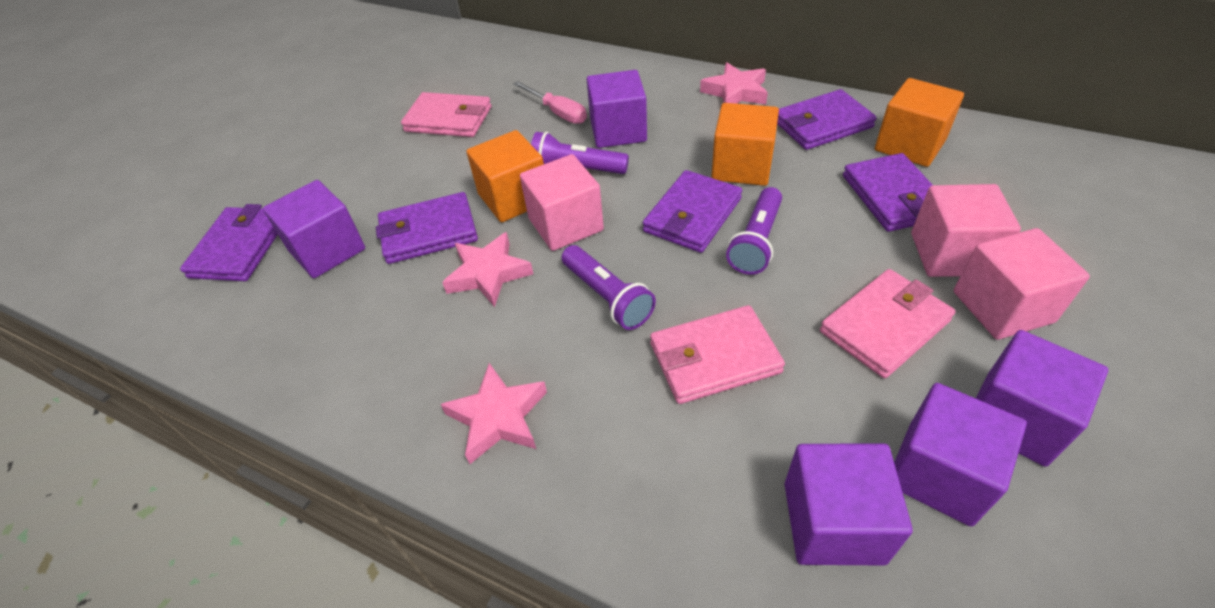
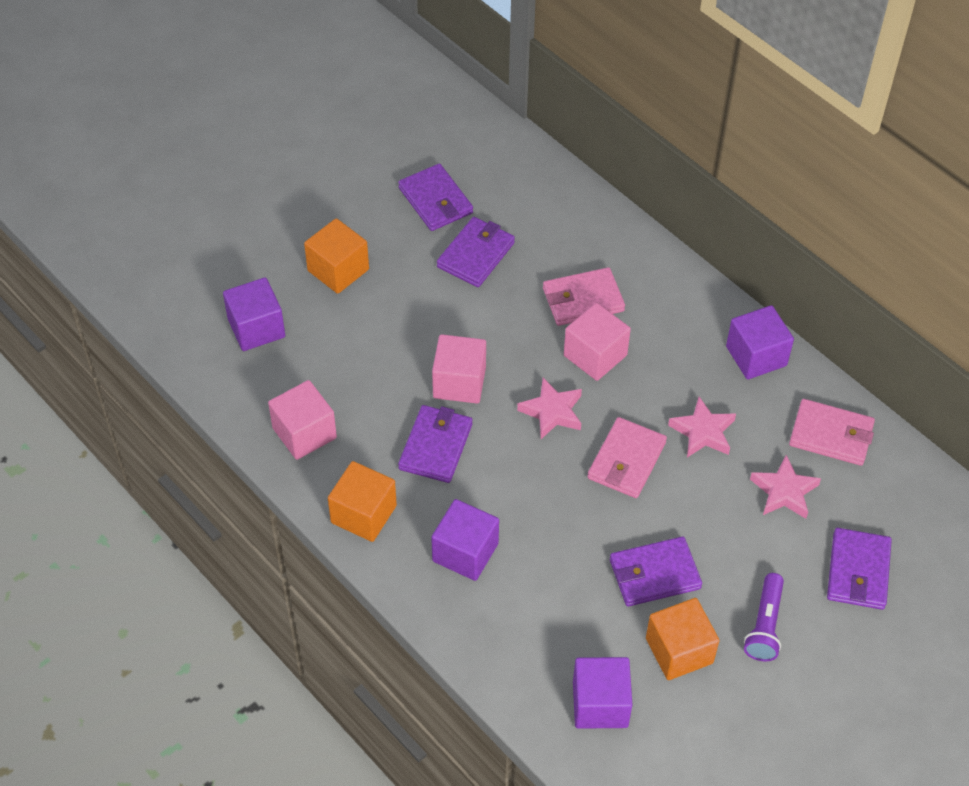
pink screwdriver: [513,81,587,124] = 1 -> none = 0
purple cube: [263,180,365,278] [587,70,647,148] [785,443,913,565] [894,383,1027,527] [976,330,1108,467] = 5 -> [223,277,285,351] [431,499,499,581] [573,657,632,729] [726,305,794,379] = 4
purple flashlight: [531,132,629,174] [562,245,656,330] [726,187,782,275] = 3 -> [744,573,784,661] = 1

